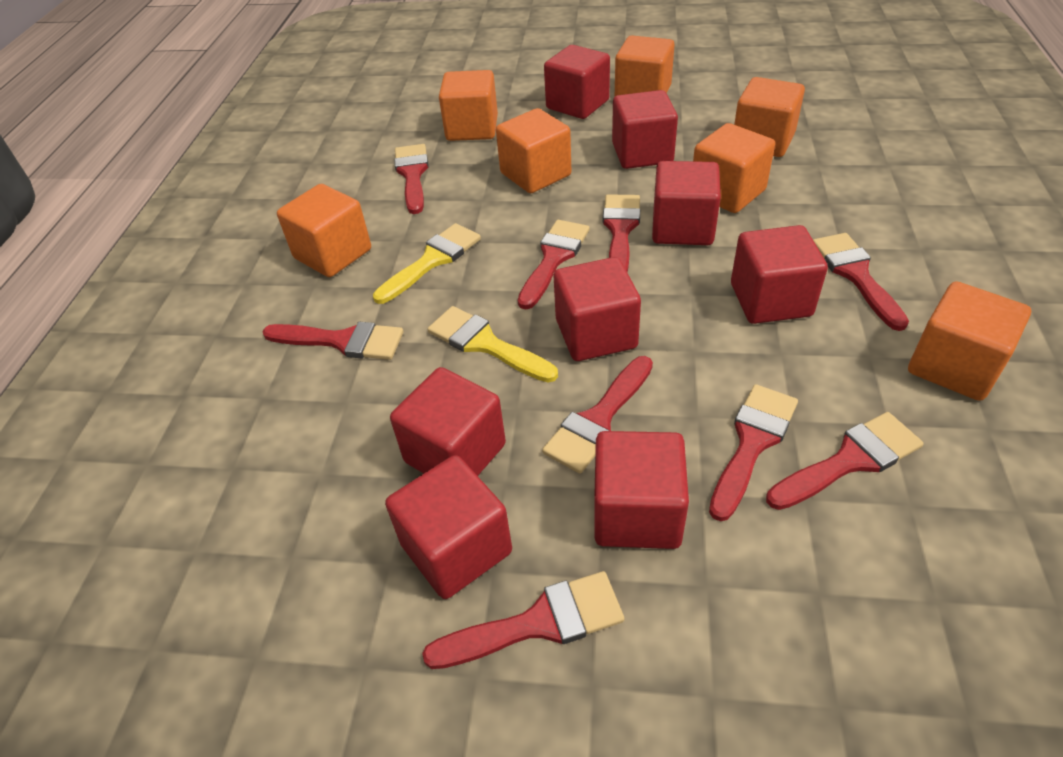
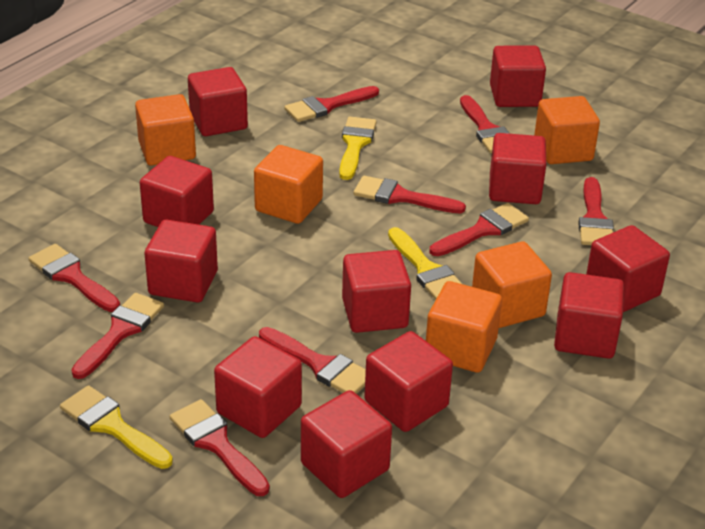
orange cube: [277,184,371,277] [439,70,498,141] [496,108,571,193] [615,36,674,96] [693,123,775,213] [734,77,805,157] [908,281,1031,401] = 7 -> [135,94,196,166] [254,145,323,224] [426,281,502,373] [472,241,552,328] [534,96,600,164] = 5
red cube: [385,455,512,599] [390,367,506,476] [544,45,610,119] [554,257,641,361] [594,431,689,549] [612,90,678,169] [652,161,721,245] [731,225,828,324] = 8 -> [140,156,214,227] [144,220,218,303] [188,67,248,136] [214,336,302,438] [301,390,392,498] [342,250,411,333] [364,331,453,432] [489,133,546,204] [490,46,546,107] [554,272,624,359] [586,225,670,312] = 11
yellow brush: [373,223,481,304] [427,306,558,383] = 2 -> [60,385,173,469] [339,117,377,180] [388,227,462,300] = 3

